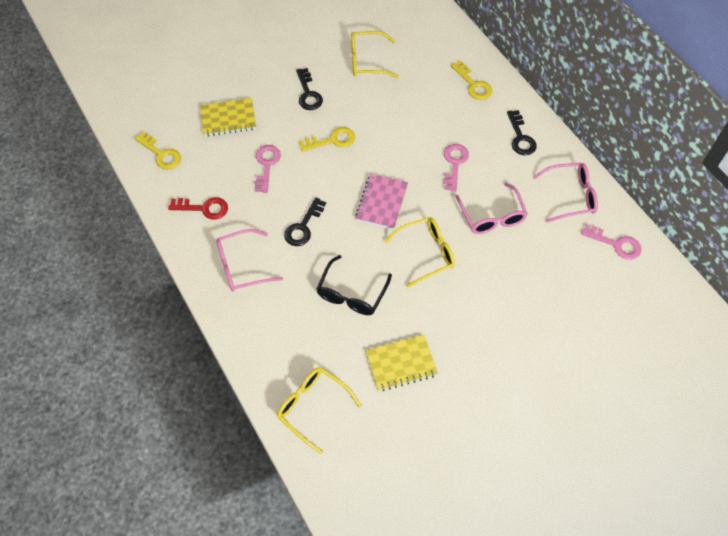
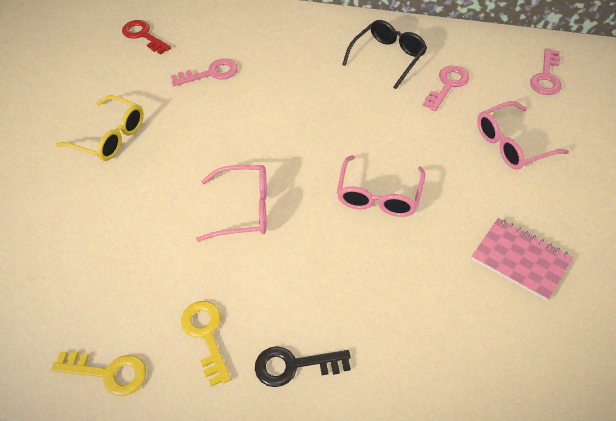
black key: [284,197,326,246] [296,68,323,110] [507,110,537,155] = 3 -> [255,346,351,387] = 1
yellow glasses: [277,367,362,454] [351,31,399,78] [384,217,455,288] = 3 -> [56,95,144,161] = 1
yellow key: [135,132,181,170] [299,127,355,152] [451,61,492,100] = 3 -> [51,351,146,396] [181,301,231,387] = 2
yellow notebook: [200,98,256,137] [366,335,438,391] = 2 -> none = 0

